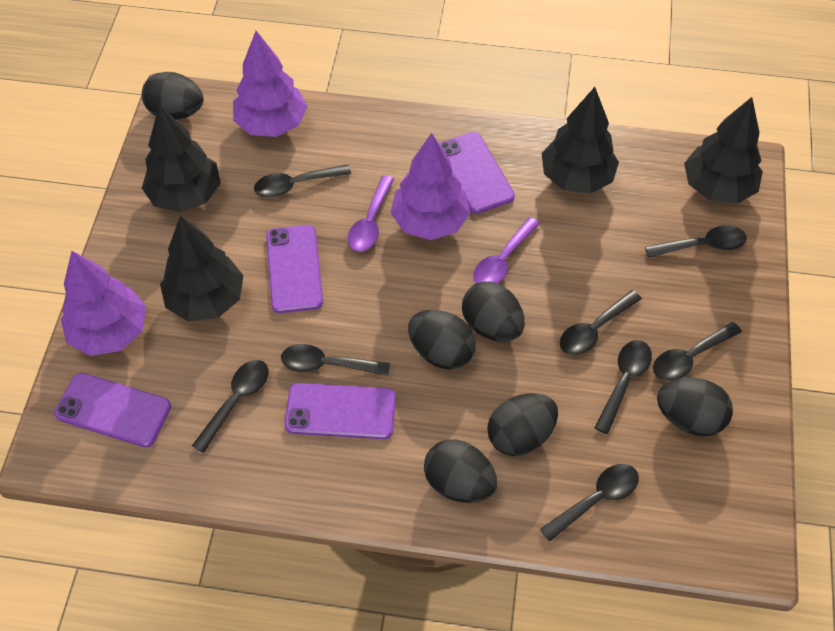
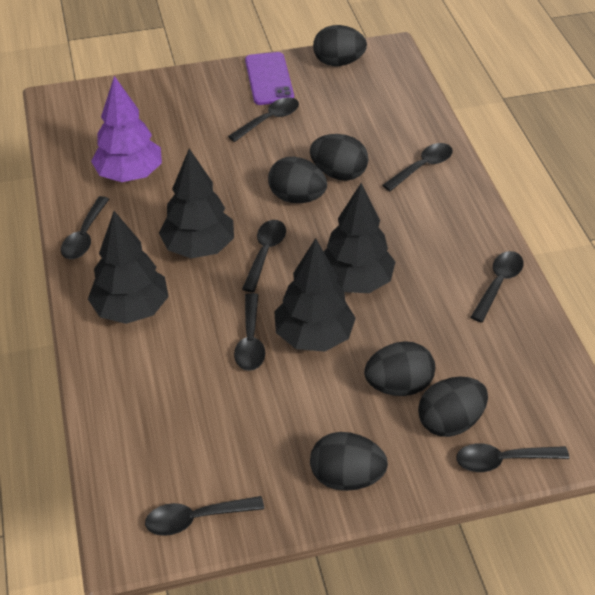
purple phone: [54,373,171,447] [266,225,323,313] [284,383,396,439] [439,132,515,214] = 4 -> [245,52,294,105] = 1
purple spoon: [348,175,394,252] [473,217,540,284] = 2 -> none = 0
purple tree: [61,251,146,356] [233,31,307,137] [390,133,470,240] = 3 -> [91,76,162,182] = 1

